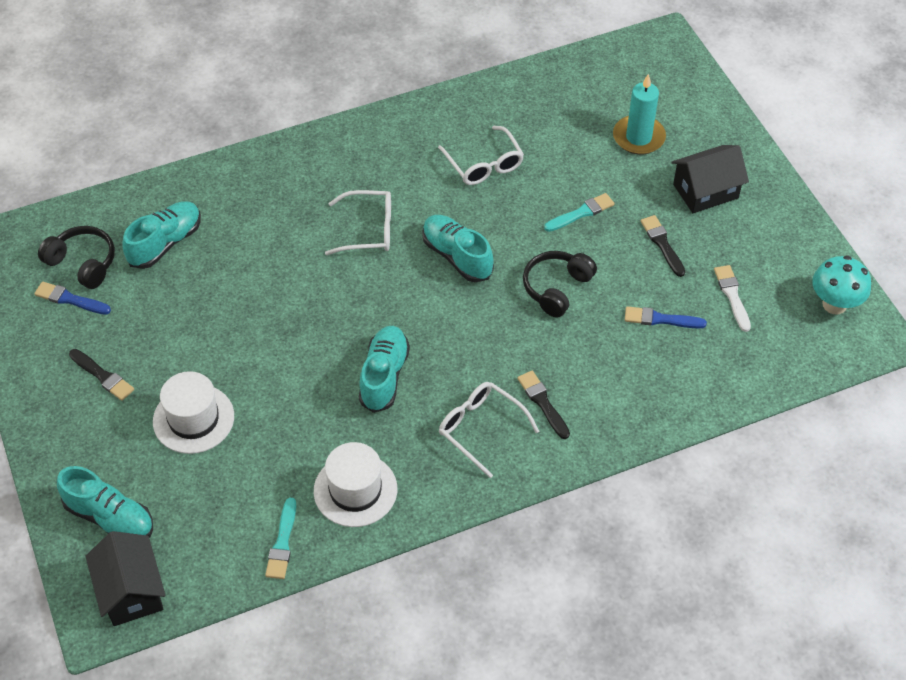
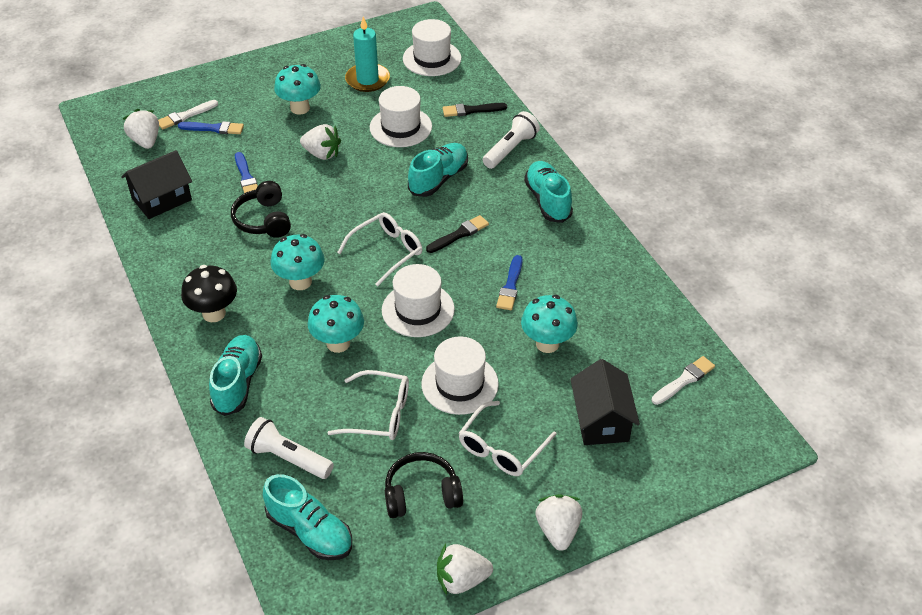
black brush: [69,349,134,401] [517,371,570,439] [641,215,685,277] = 3 -> [426,215,489,253] [443,103,507,117] = 2
black mushroom: none = 0 -> [181,265,237,322] = 1
blue brush: [34,282,111,315] [625,306,707,328] = 2 -> [178,121,244,134] [235,152,258,193] [496,255,523,310] = 3
turquoise brush: [265,498,296,579] [544,193,615,232] = 2 -> none = 0
turquoise mushroom: [812,256,871,314] = 1 -> [271,234,325,290] [274,64,321,115] [308,295,364,353] [521,295,578,353] = 4
white brush: [714,265,751,332] = 1 -> [158,100,218,129] [652,356,715,405] = 2
white flashlight: none = 0 -> [244,417,334,479] [483,111,540,169] = 2
white hat: [153,371,234,454] [314,442,397,527] = 2 -> [370,86,432,147] [382,264,455,337] [403,19,461,76] [422,337,499,415] = 4
white strawberry: none = 0 -> [122,109,159,149] [300,124,341,160] [437,544,493,595] [535,494,582,551] = 4

